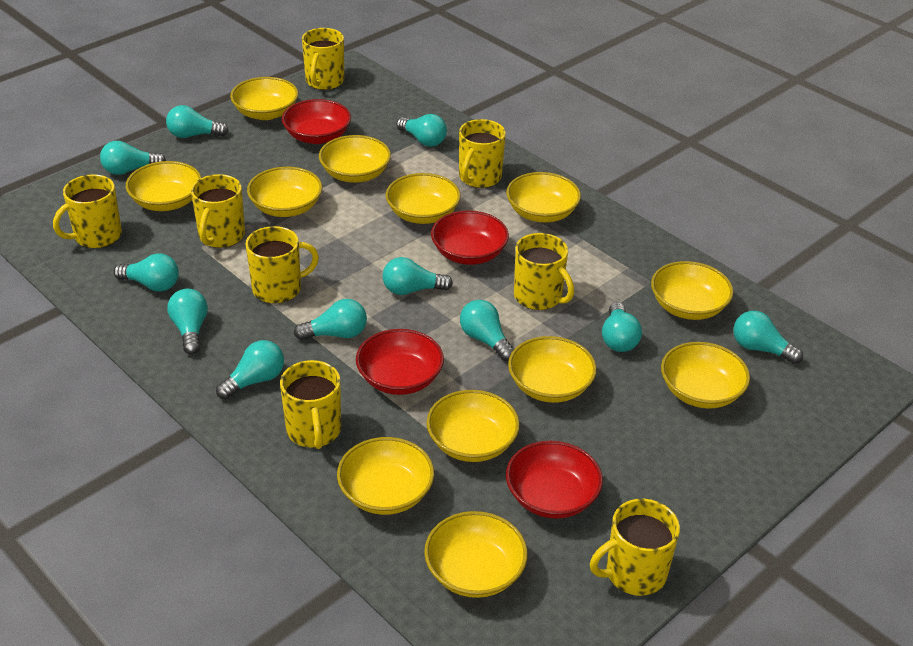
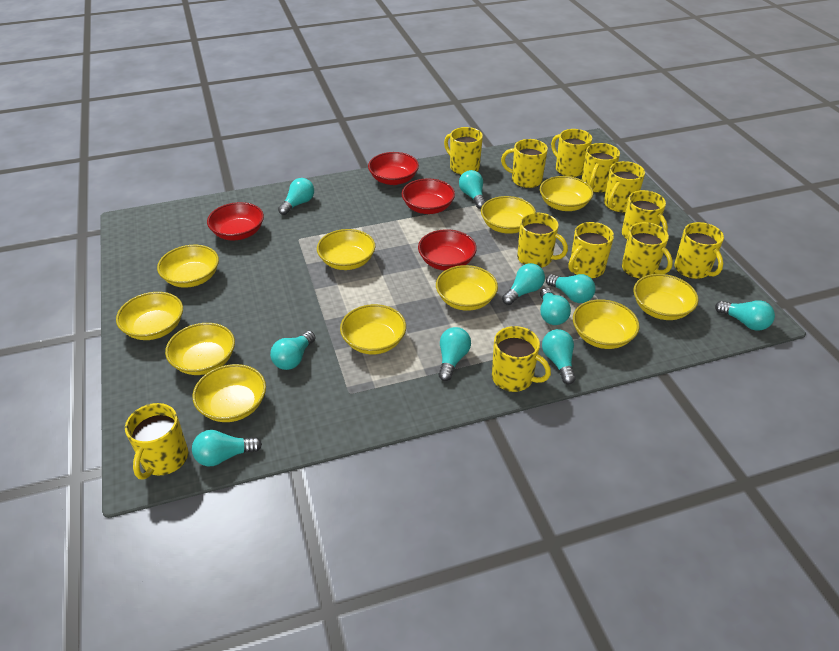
turquoise light bulb: [100,141,166,175] [114,253,179,292] [166,105,229,138] [167,289,208,355] [216,340,284,400] [294,299,367,340] [382,257,453,295] [397,114,447,147] [460,300,514,361] [602,302,642,352] [733,311,803,364] = 11 -> [192,430,262,466] [270,331,315,370] [278,178,314,215] [439,327,471,381] [459,170,485,209] [502,263,545,305] [540,288,571,325] [542,329,576,384] [546,274,596,303] [715,300,775,331] = 10
yellow bowl: [126,161,201,211] [230,77,298,120] [247,167,322,217] [319,135,391,183] [337,437,434,515] [386,173,461,224] [424,511,527,598] [426,390,520,462] [506,172,581,222] [508,336,597,403] [651,261,733,320] [661,342,750,409] = 12 -> [116,292,183,340] [157,245,219,288] [165,323,235,375] [193,364,266,422] [317,229,375,270] [340,304,406,354] [436,265,498,311] [481,196,536,234] [540,176,593,211] [573,299,640,349] [634,274,699,320] = 11
yellow mug: [53,174,122,248] [191,174,245,248] [246,226,319,304] [280,360,341,449] [302,28,344,90] [459,119,506,188] [514,233,574,310] [590,499,680,596] = 8 -> [125,403,188,479] [444,127,483,175] [492,326,551,392] [501,139,548,188] [517,212,568,268] [551,129,592,177] [568,222,614,278] [582,143,620,193] [604,161,645,213] [622,190,668,239] [622,222,673,279] [674,222,724,279] = 12

